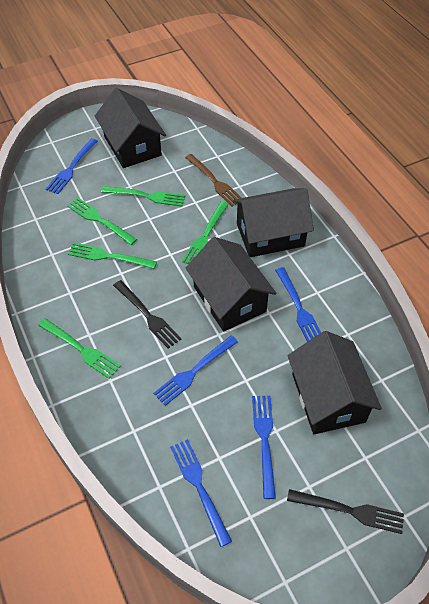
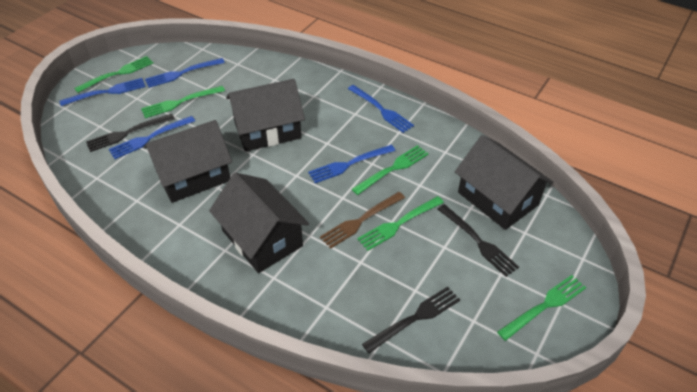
black fork: [113,280,182,349] [287,489,404,534] = 2 -> [86,114,175,152] [362,287,460,353] [438,204,519,277] = 3

